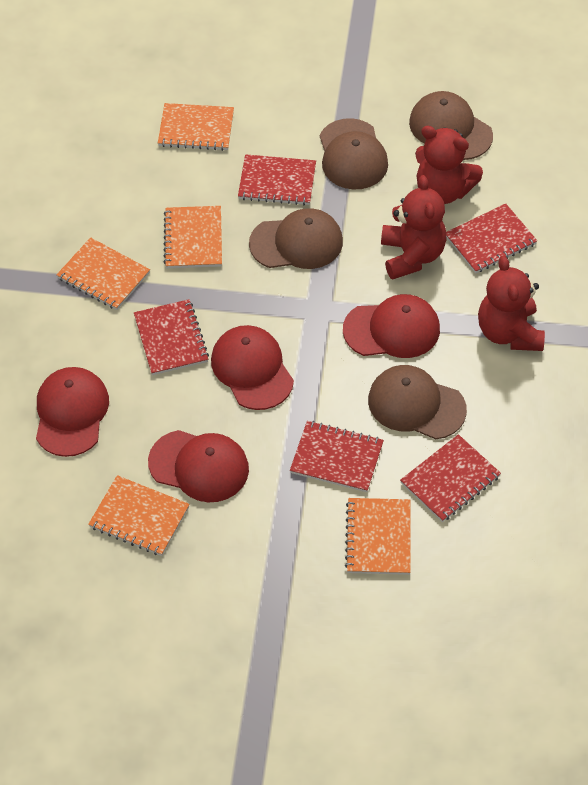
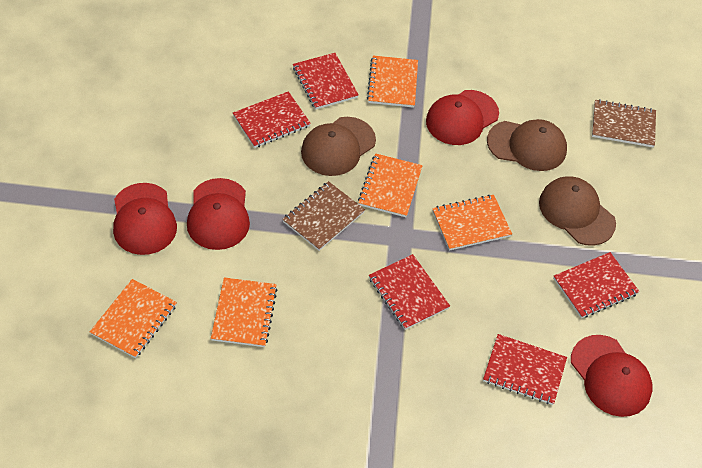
brown cap: [249,208,343,269] [320,118,388,190] [368,365,467,439] [409,91,493,160] = 4 -> [301,117,376,176] [487,119,567,171] [539,176,616,246] = 3
brown notebook: none = 0 -> [282,181,365,251] [592,99,656,147] = 2
red teddy bear: [381,175,447,280] [415,126,483,204] [478,256,545,351] = 3 -> none = 0

